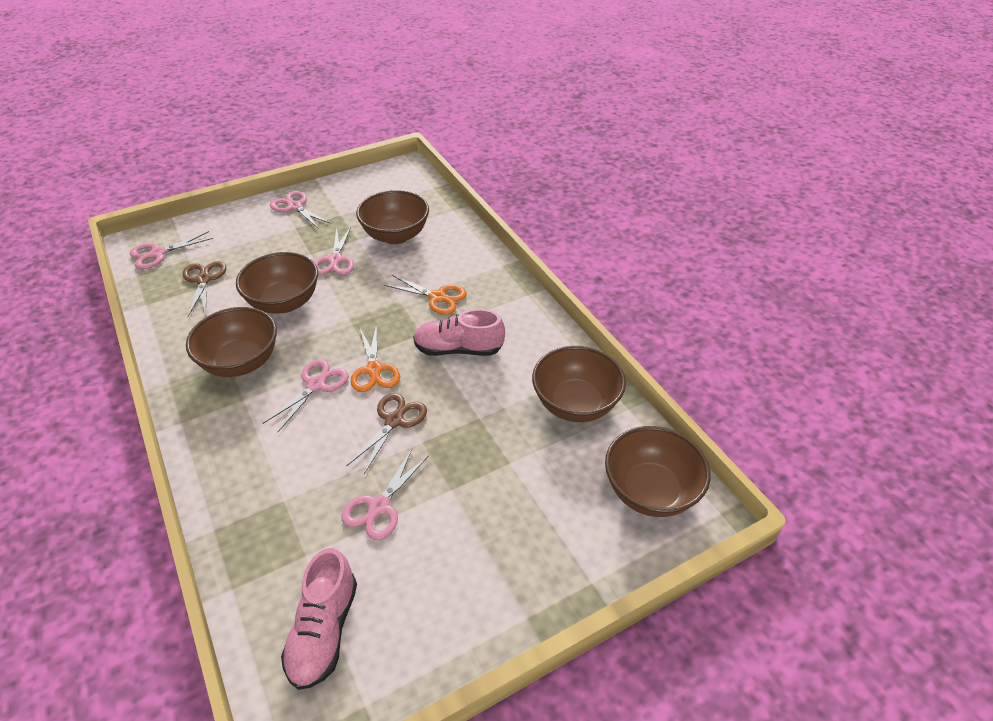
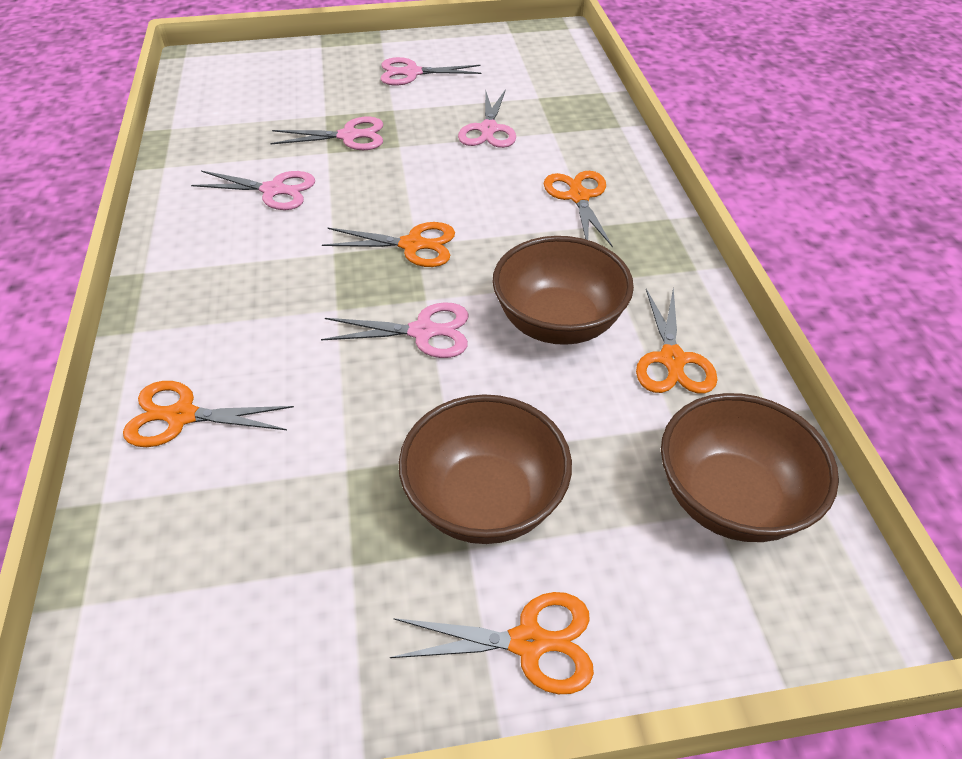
brown bowl: [186,307,277,377] [236,252,318,314] [356,190,429,244] [532,346,626,422] [605,426,711,517] = 5 -> [399,394,572,544] [492,236,634,345] [661,393,839,542] = 3
brown scissors: [183,261,226,316] [346,393,427,474] = 2 -> none = 0
orange scissors: [351,324,400,392] [384,275,467,315] = 2 -> [123,381,294,447] [322,222,455,267] [390,592,594,694] [544,171,613,247] [636,288,718,394] = 5
pink shoe: [281,548,357,690] [413,309,505,356] = 2 -> none = 0

